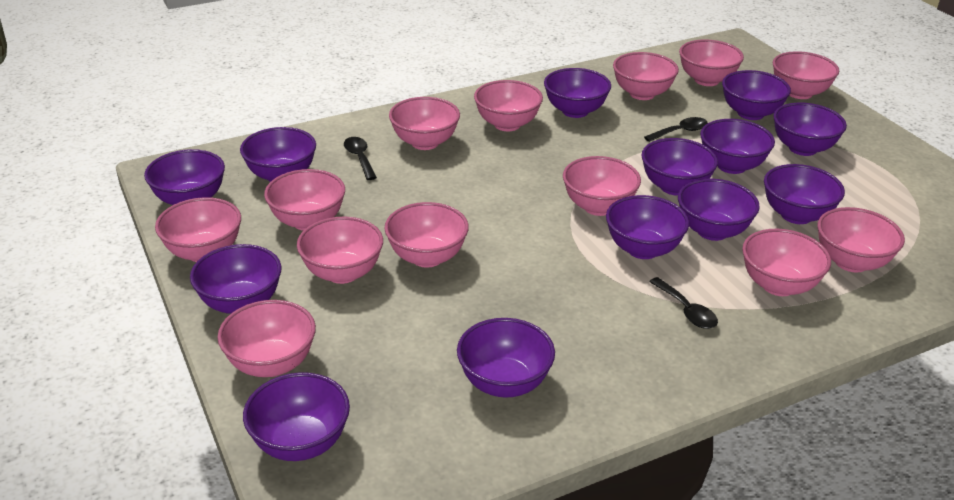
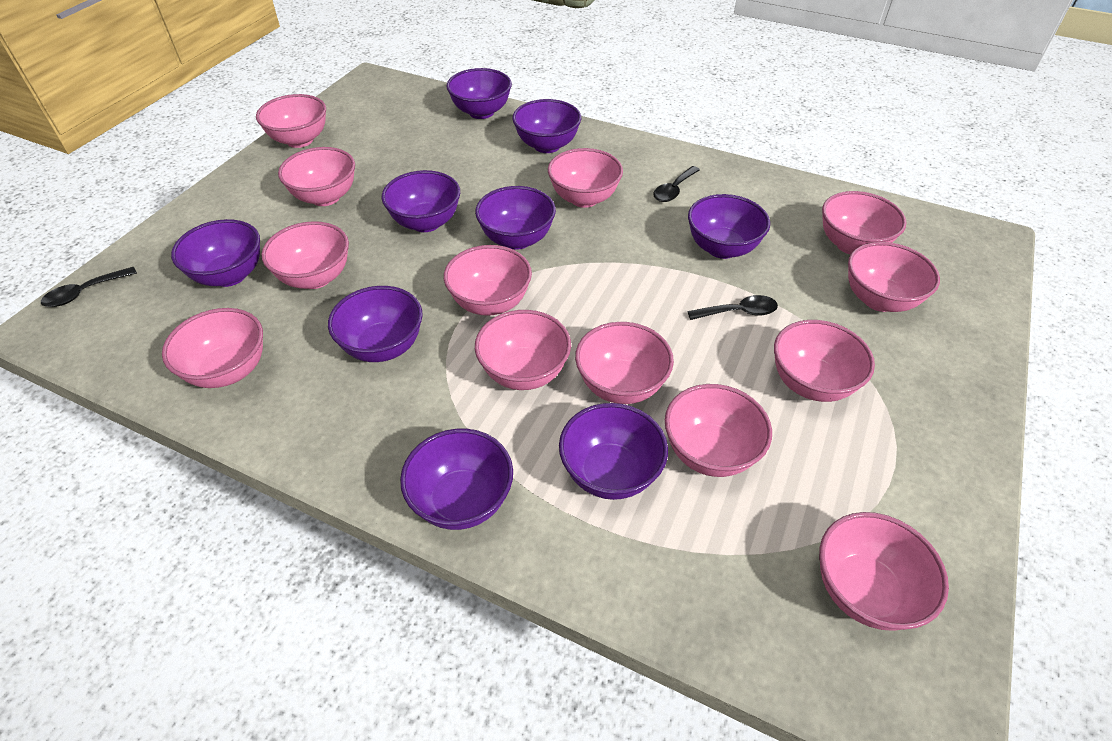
purple bowl: [144,149,225,205] [190,244,282,314] [240,127,316,182] [243,372,350,461] [457,318,555,398] [544,68,611,118] [606,195,689,259] [641,138,718,196] [678,179,760,241] [700,119,775,174] [722,70,791,120] [764,164,845,224] [773,103,847,156] = 13 -> [171,219,260,287] [328,286,423,362] [382,170,460,232] [400,429,513,530] [447,68,512,119] [475,186,556,250] [512,99,581,153] [559,403,668,500] [688,194,770,259] = 9

